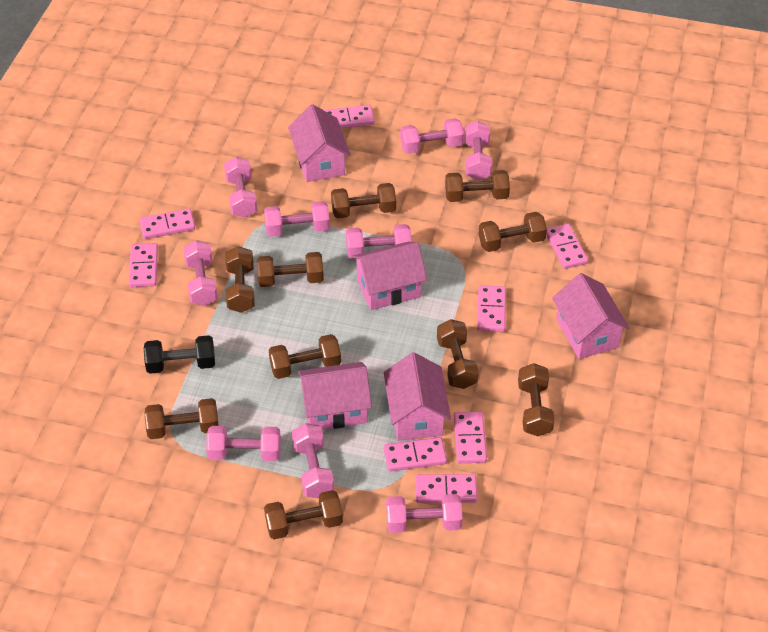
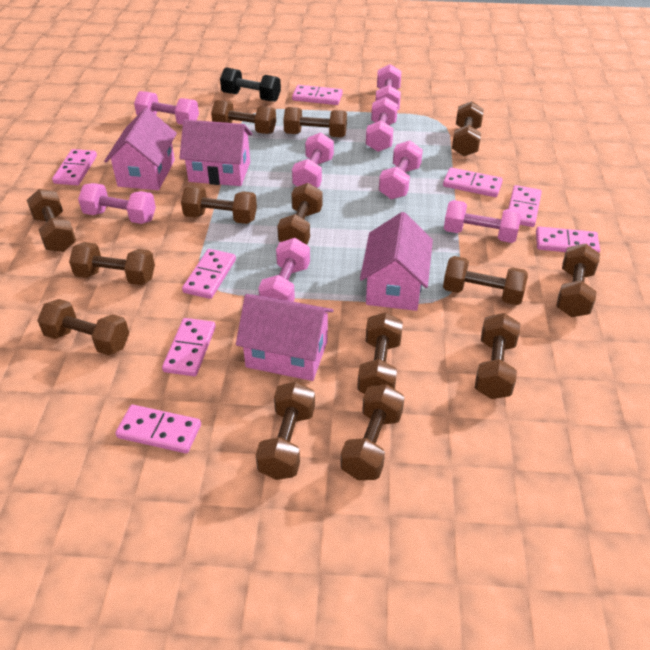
brown dumbbell: [145,398,218,439] [225,246,255,313] [257,252,324,287] [264,490,343,539] [269,334,341,379] [331,183,396,218] [437,319,479,389] [445,170,510,202] [478,212,547,252] [518,363,554,436] = 10 -> [27,189,76,252] [37,299,129,355] [69,242,155,285] [181,186,257,224] [211,100,276,134] [256,381,315,480] [277,183,322,245] [283,107,347,137] [340,384,405,480] [357,312,403,394] [443,256,528,305] [452,101,484,156] [475,313,520,399] [556,243,600,317] = 14
pink dumbbell: [183,240,218,306] [206,426,281,461] [224,157,257,218] [264,201,330,237] [292,423,334,498] [346,224,412,258] [386,494,462,533] [400,118,464,154] [464,121,492,181] = 9 -> [78,183,156,224] [134,91,199,125] [258,238,310,302] [292,133,334,188] [366,97,398,152] [376,64,401,110] [379,140,423,199] [444,200,521,243] = 8
pink house: [288,104,351,182] [298,362,372,430] [352,242,427,310] [384,352,451,440] [552,273,630,359] = 5 -> [104,108,177,190] [180,120,252,186] [236,294,334,381] [360,212,433,311] = 4

